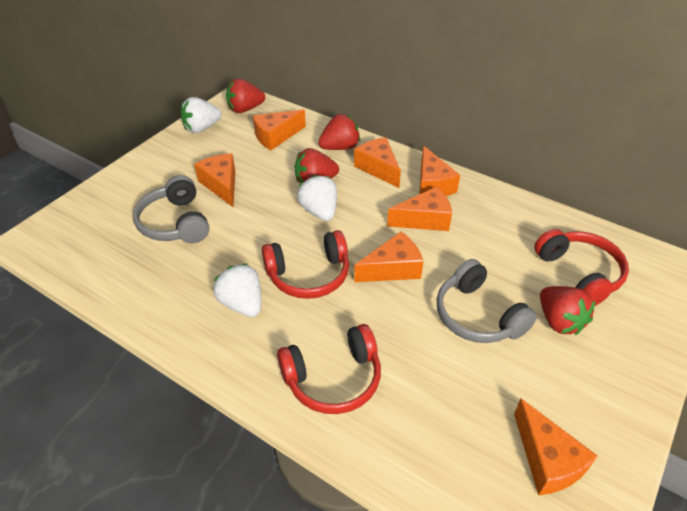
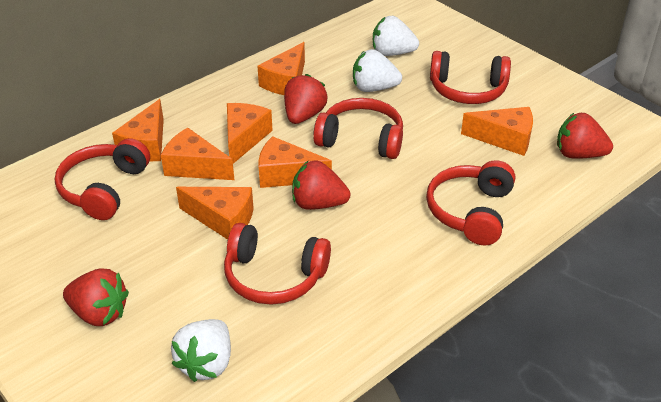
grey headphones: [133,175,209,243] [437,259,537,343] = 2 -> none = 0
red headphones: [262,230,349,299] [277,324,381,414] [534,229,629,306] = 3 -> [55,138,150,220] [224,223,331,305] [313,98,403,159] [426,160,515,245] [430,51,511,104] = 5

